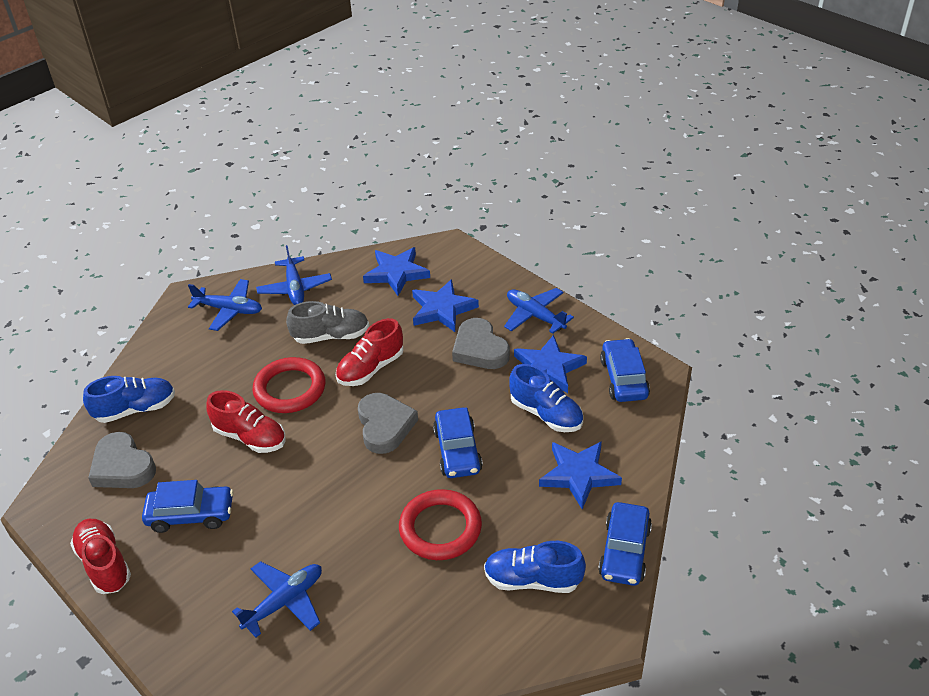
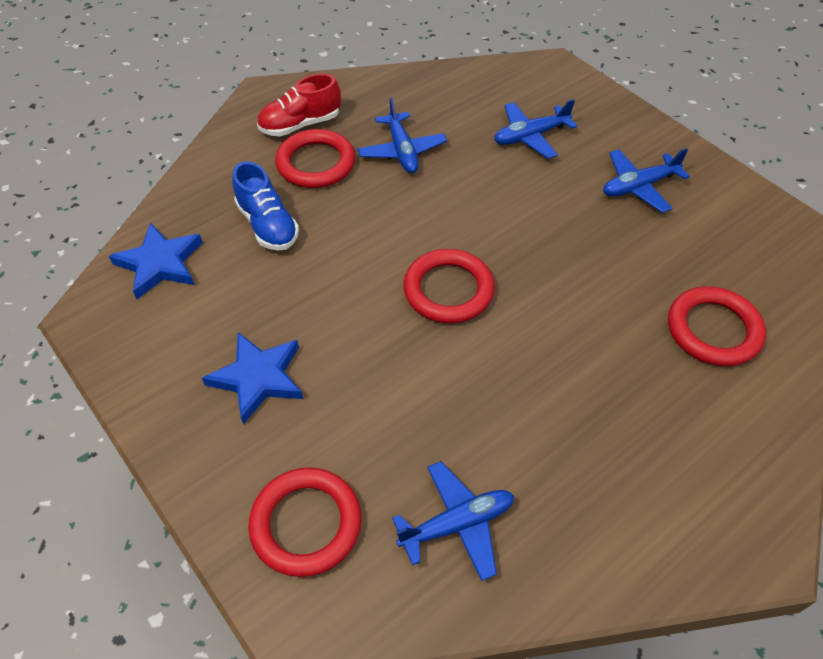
blue car: [142,480,234,533] [433,407,483,478] [598,502,652,586] [600,338,650,402] = 4 -> none = 0
blue shoe: [83,376,175,423] [484,541,586,593] [509,364,583,432] = 3 -> [232,161,299,250] = 1
blue star: [363,247,430,296] [412,279,479,332] [514,335,587,393] [539,441,622,509] = 4 -> [109,222,203,299] [202,332,303,425] = 2
grey heart: [88,432,156,488] [358,393,418,454] [452,318,510,369] = 3 -> none = 0
grey shoe: [286,301,369,344] = 1 -> none = 0
red ring: [252,357,325,413] [399,489,482,560] = 2 -> [248,467,362,577] [275,129,355,188] [403,249,495,323] [668,286,766,366] = 4
red shoe: [70,519,131,594] [206,390,286,453] [336,318,403,386] = 3 -> [257,74,341,137] = 1

